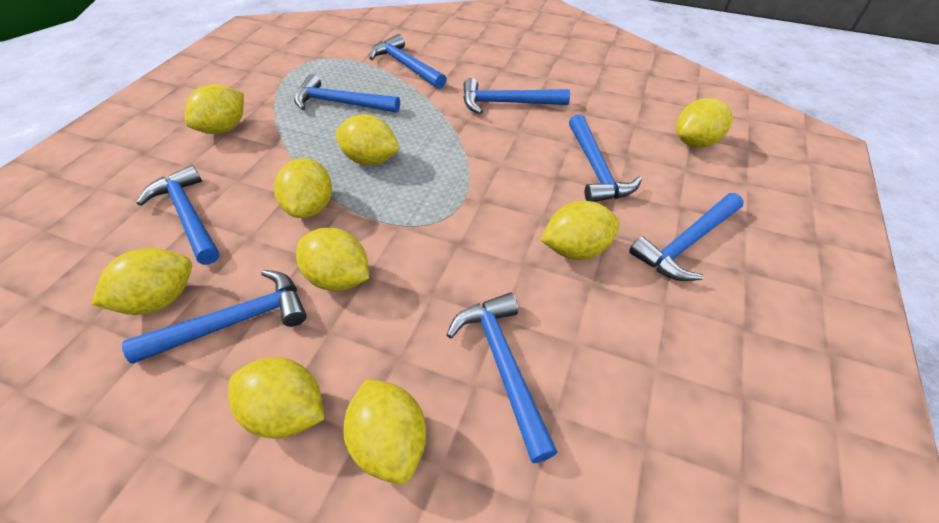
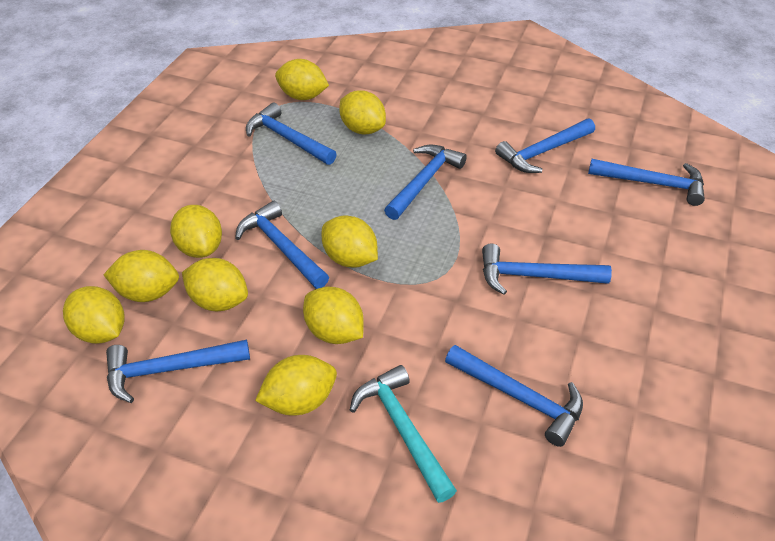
turquoise hammer: none = 0 -> [350,365,457,503] = 1

